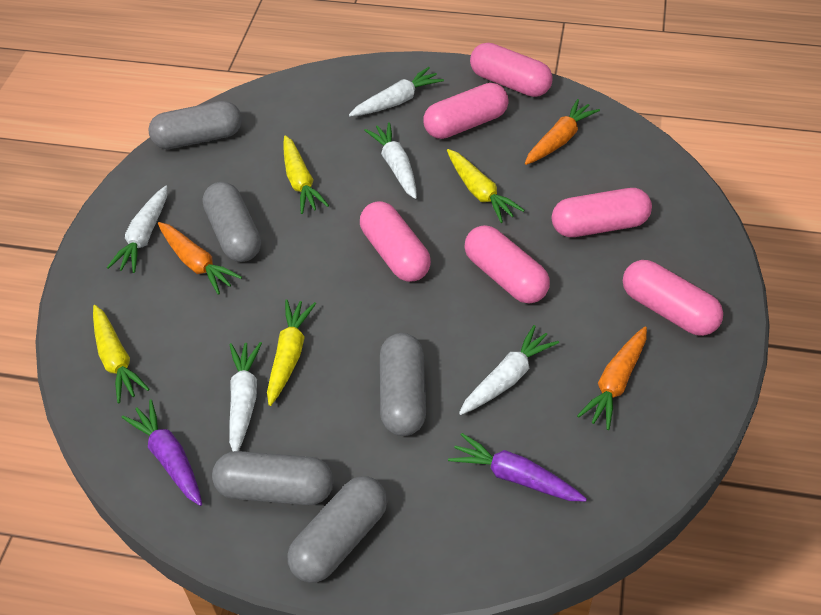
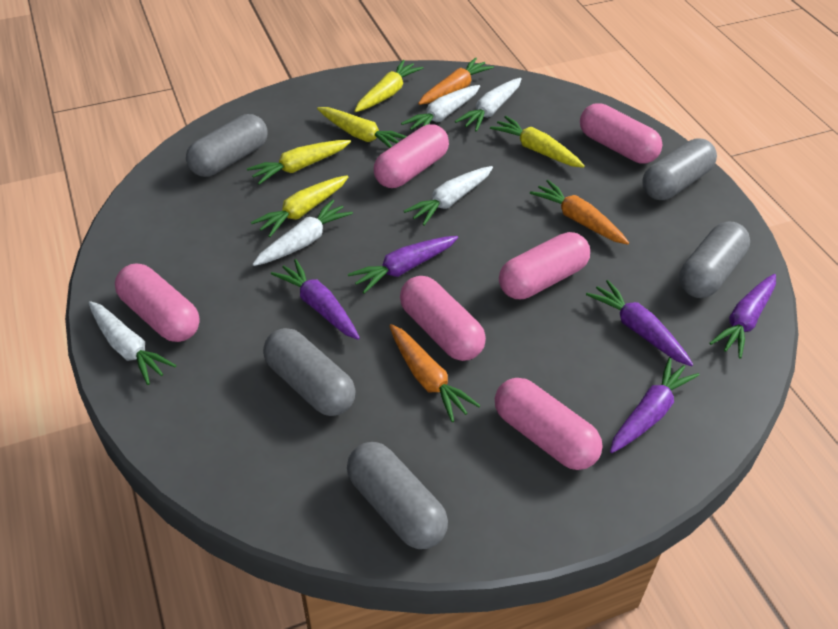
purple carrot: [121,399,202,506] [448,433,587,502] = 2 -> [271,259,360,340] [348,236,458,294] [586,280,693,366] [610,357,699,453] [710,274,776,359] = 5
yellow carrot: [93,305,150,403] [267,299,316,406] [283,135,329,214] [447,149,525,223] = 4 -> [247,140,351,185] [251,175,348,237] [317,107,407,148] [354,60,423,112] [490,116,585,168] = 5

